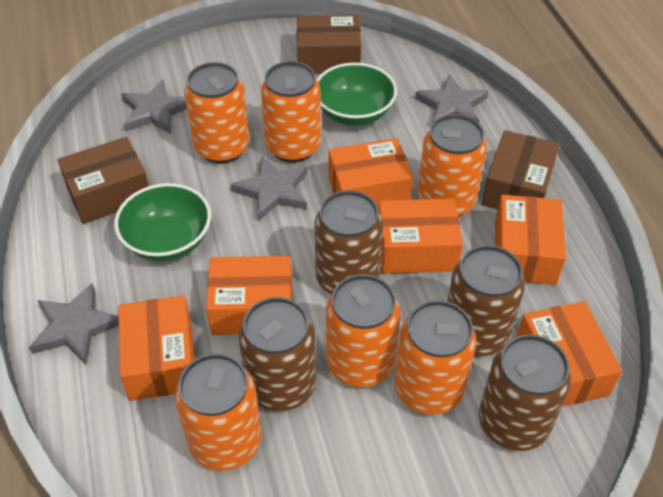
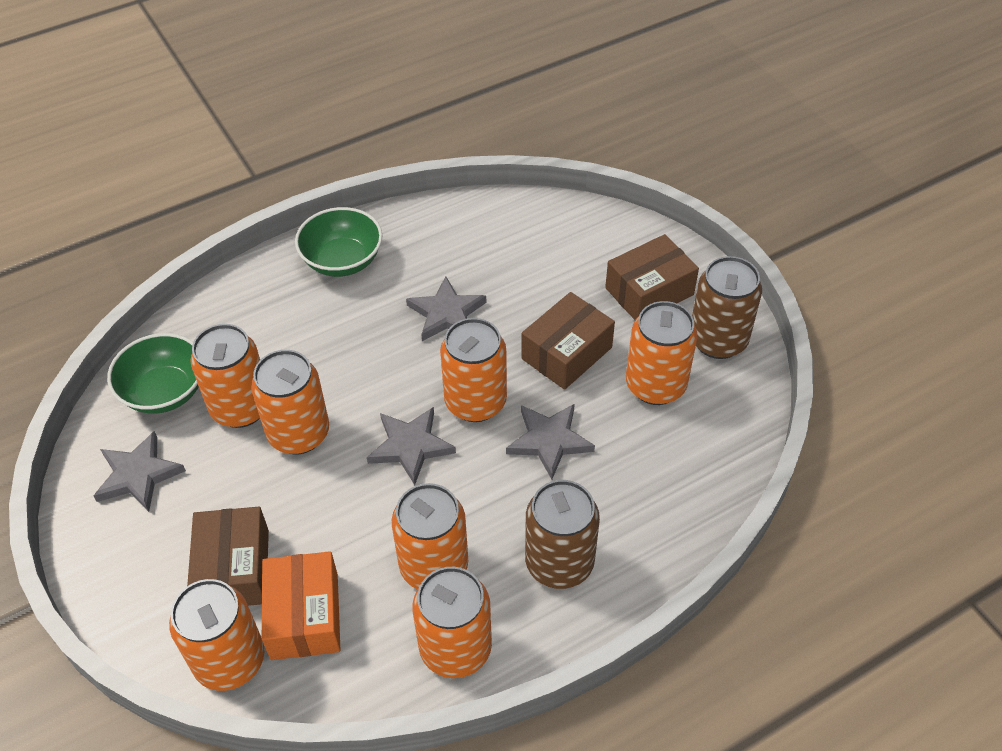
brown can: [238,297,316,411] [314,190,383,295] [447,245,525,357] [479,334,571,451] = 4 -> [525,480,600,589] [692,256,762,359] = 2
orange box: [118,295,195,401] [206,256,292,335] [328,138,413,211] [379,198,463,274] [495,195,566,285] [517,301,622,407] = 6 -> [262,551,340,660] = 1
orange can: [175,353,262,471] [184,62,249,164] [261,61,321,163] [326,274,401,387] [395,300,477,415] [418,114,487,217] = 6 -> [169,579,264,691] [190,324,260,428] [251,350,329,454] [392,483,468,590] [413,567,492,678] [440,318,507,422] [626,301,697,405] = 7

